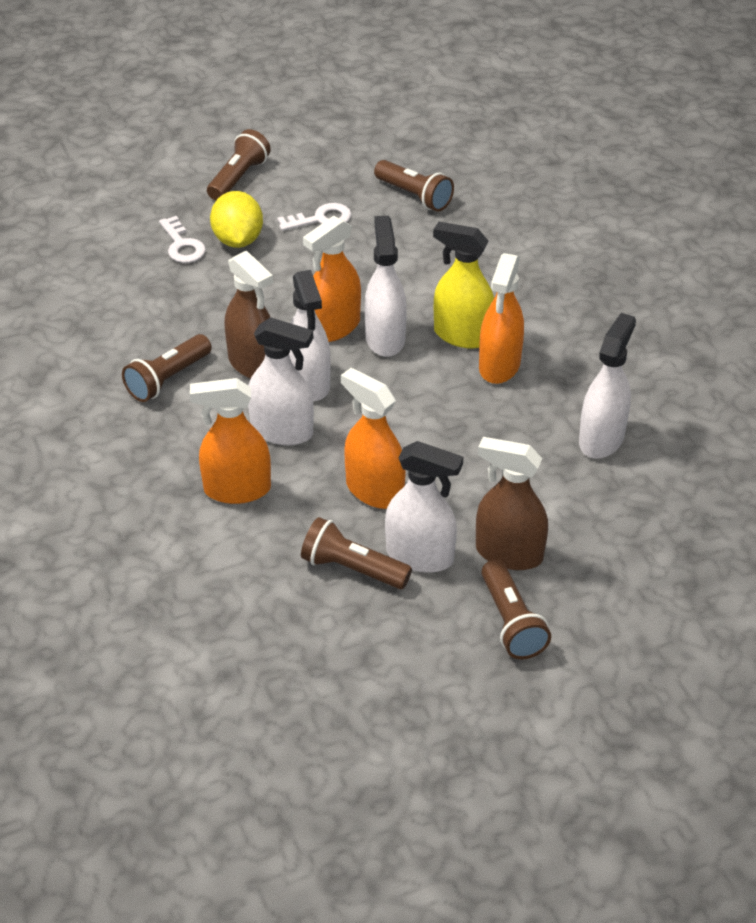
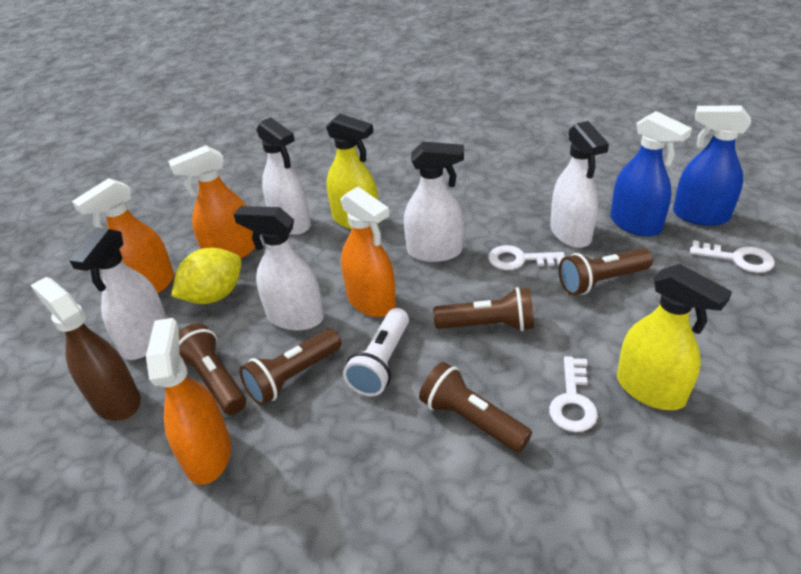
blue spray bottle: none = 0 -> [610,111,692,237] [673,106,751,226] = 2
brown spray bottle: [225,250,273,379] [476,437,548,570] = 2 -> [31,277,141,421] = 1
white flashlight: none = 0 -> [343,308,409,397] = 1
white key: [159,216,206,263] [278,203,351,231] = 2 -> [488,245,565,270] [549,356,598,432] [690,240,775,273] = 3
yellow spray bottle: [433,222,494,349] = 1 -> [326,114,378,229] [617,264,732,410] = 2

